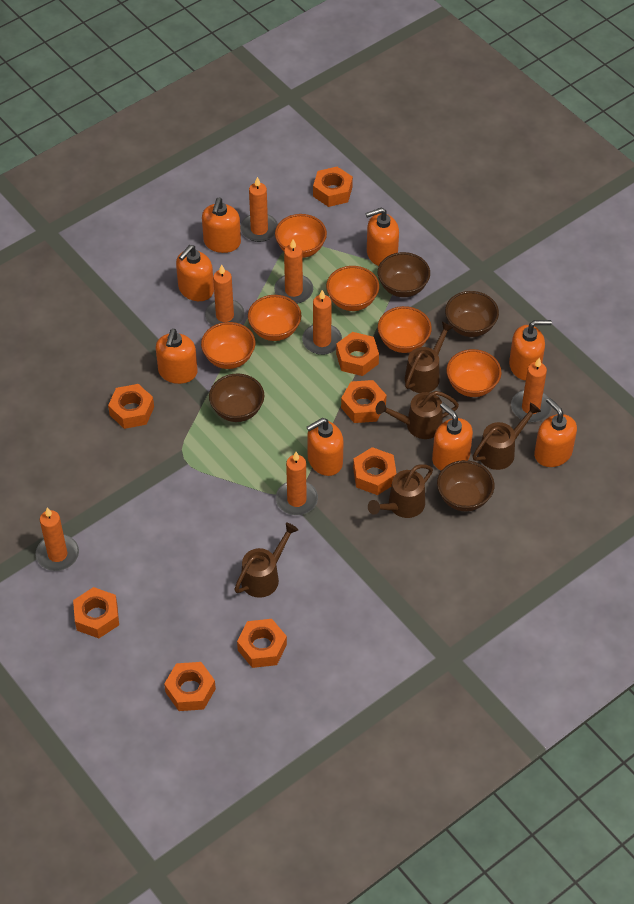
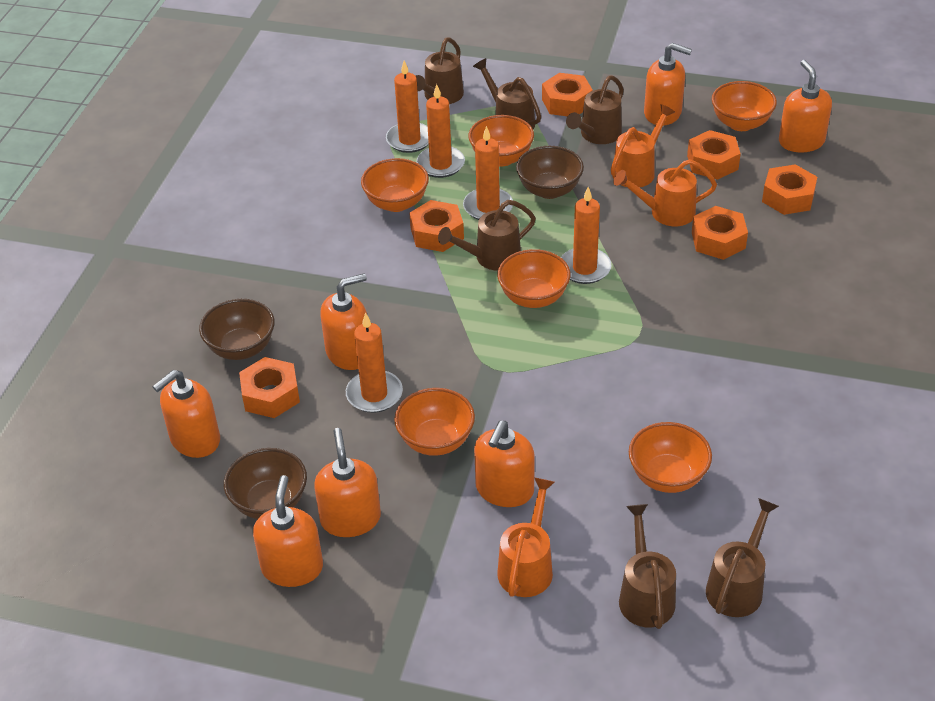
brown bowl: [209,374,264,422] [378,252,430,297] [437,460,494,512] [445,291,499,337] = 4 -> [199,299,275,360] [224,448,307,519] [516,146,584,199] = 3
brown watering can: [235,522,298,598] [368,464,433,518] [376,391,459,439] [405,322,454,393] [473,403,541,470] = 5 -> [416,37,464,104] [438,200,536,271] [473,58,541,129] [566,75,624,144] [619,504,676,629] [706,498,779,617] = 6
orange candle: [36,507,79,571] [205,264,245,326] [240,177,278,242] [274,239,313,304] [276,452,318,515] [302,290,342,355] [511,358,552,422] = 7 -> [346,312,403,413] [386,61,429,153] [416,84,465,178] [463,126,513,220] [561,187,612,284] = 5
orange nut: [73,587,119,638] [108,384,154,429] [164,662,216,711] [237,619,287,668] [313,167,353,207] [336,332,379,376] [341,380,386,423] [353,447,397,495] = 8 -> [239,357,300,418] [409,200,464,252] [542,73,593,116] [687,130,741,180] [692,206,748,260] [762,164,817,215] = 6
orange soap dispenser: [156,329,198,384] [176,245,214,301] [202,198,241,253] [307,418,343,476] [365,208,399,266] [432,403,473,471] [509,320,552,381] [534,398,577,467] = 8 -> [152,370,220,458] [253,475,323,587] [314,428,381,537] [320,273,367,370] [474,421,535,507] [644,43,692,126] [779,60,832,152] = 7
orange watering can: none = 0 -> [497,477,555,597] [611,104,675,188] [613,159,717,226] = 3

